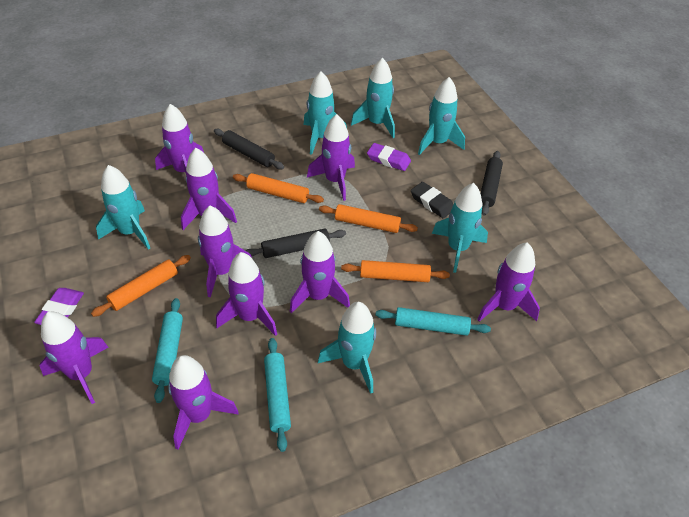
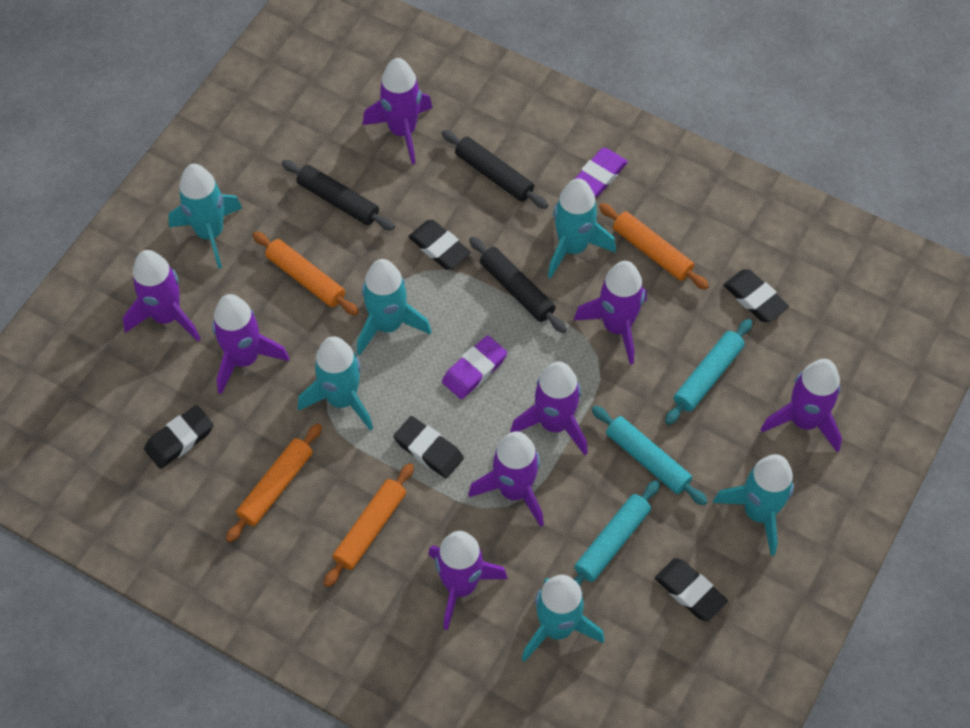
black eraser: [411,182,453,218] = 1 -> [144,405,213,469] [393,416,464,478] [408,220,471,270] [655,558,728,621] [723,270,789,322] = 5
purple rocket: [39,312,108,404] [155,104,204,175] [168,355,239,449] [181,148,237,230] [198,206,252,297] [216,252,277,336] [290,231,350,313] [307,114,355,201] [477,242,540,322] = 9 -> [123,250,200,341] [212,294,289,394] [363,58,433,164] [428,531,508,630] [468,431,544,527] [510,362,588,455] [574,261,647,365] [761,359,842,452] = 8

